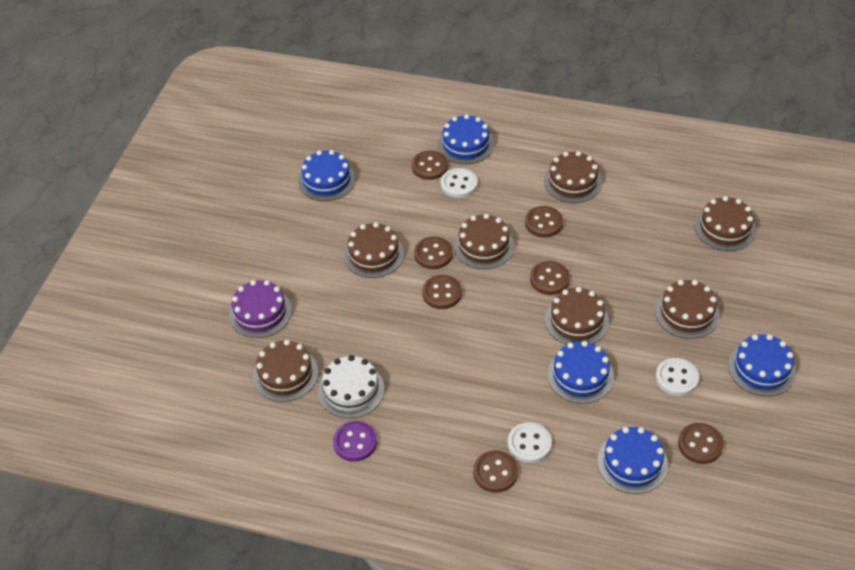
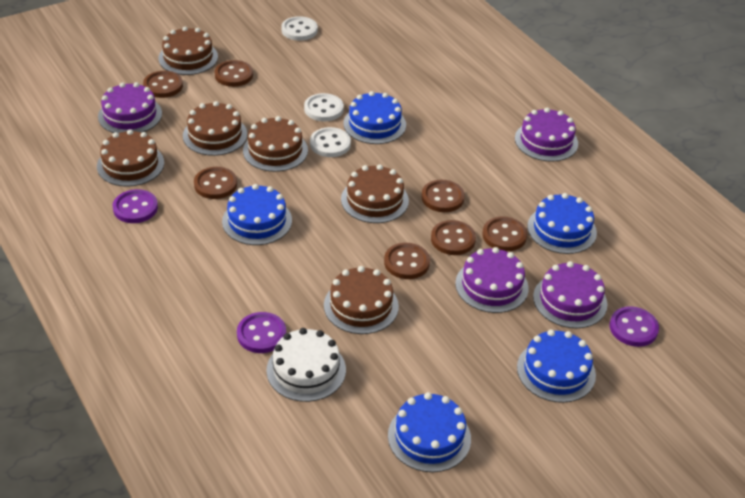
brown cake: [253,340,318,402] [344,222,404,278] [454,214,514,269] [544,151,602,203] [545,287,609,345] [655,280,720,339] [695,196,756,251] = 7 -> [97,129,164,187] [159,27,218,75] [183,101,247,156] [243,116,308,172] [324,266,399,334] [341,164,409,223] = 6
purple button: [333,421,377,462] = 1 -> [113,189,158,223] [237,312,286,353] [610,306,659,347] = 3
purple cake: [229,280,292,338] = 1 -> [98,82,162,133] [455,247,529,313] [515,108,578,162] [533,261,608,328] = 4

